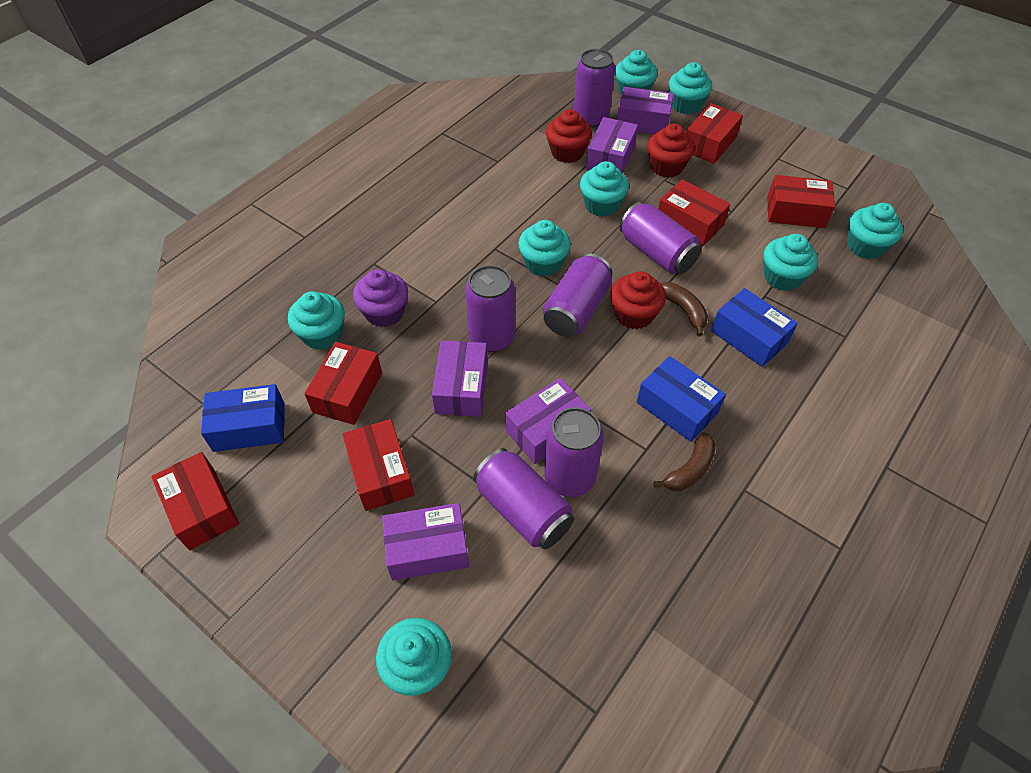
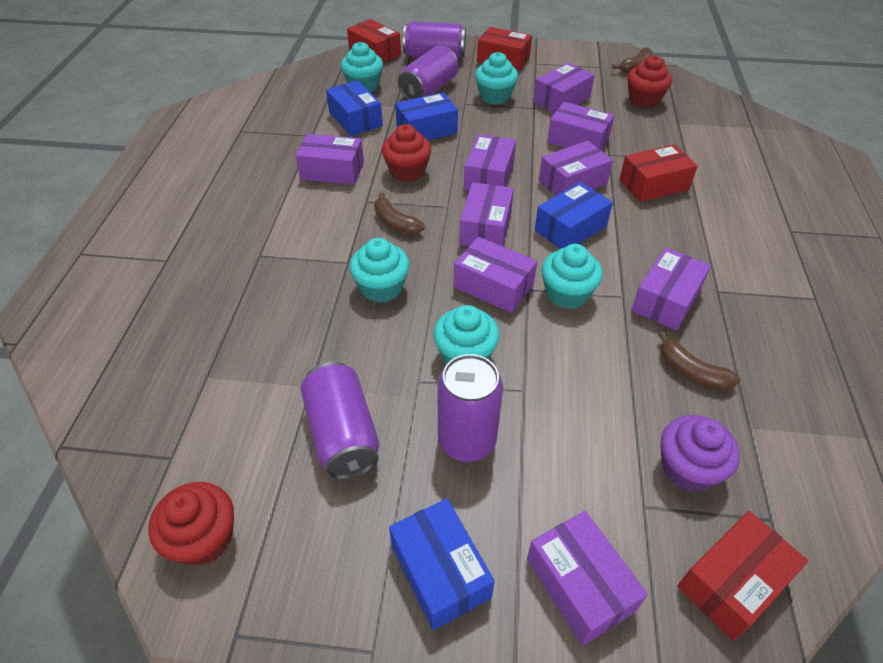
blue box: [201,384,285,452] [637,356,726,442] [711,288,798,367] = 3 -> [326,80,383,136] [389,498,495,630] [395,92,458,140] [535,182,613,249] = 4
brown banana: [653,432,716,491] [661,282,708,337] = 2 -> [374,192,425,235] [612,47,653,73] [659,332,740,390] = 3
purple box: [382,503,469,581] [432,340,488,417] [505,378,591,464] [586,117,638,173] [617,87,674,134] = 5 -> [296,134,364,185] [454,237,537,313] [459,182,514,246] [464,134,516,190] [527,511,648,646] [533,63,595,113] [539,141,613,196] [547,102,614,150] [631,248,711,331] = 9
purple can: [465,265,515,352] [473,448,574,549] [543,254,612,337] [544,407,604,497] [574,49,615,128] [620,202,701,274] = 6 -> [301,362,380,480] [398,45,458,100] [403,21,466,60] [437,354,503,462] = 4
red box: [151,452,239,550] [304,342,382,425] [342,419,414,511] [658,180,730,246] [686,103,743,164] [767,175,835,228] = 6 -> [347,19,401,63] [477,27,532,71] [619,144,698,202] [677,511,808,641] = 4
turquoise cupcake: [288,291,345,350] [376,618,452,696] [518,220,571,277] [580,161,629,217] [615,50,658,95] [669,62,712,114] [763,234,818,291] [847,203,903,259] = 8 -> [341,42,383,92] [350,238,410,302] [433,305,499,364] [475,52,518,105] [541,244,603,309] = 5

